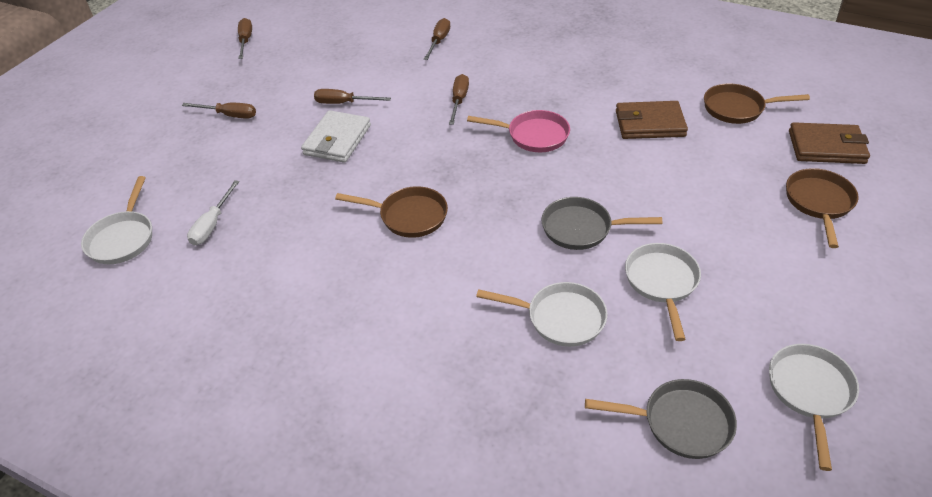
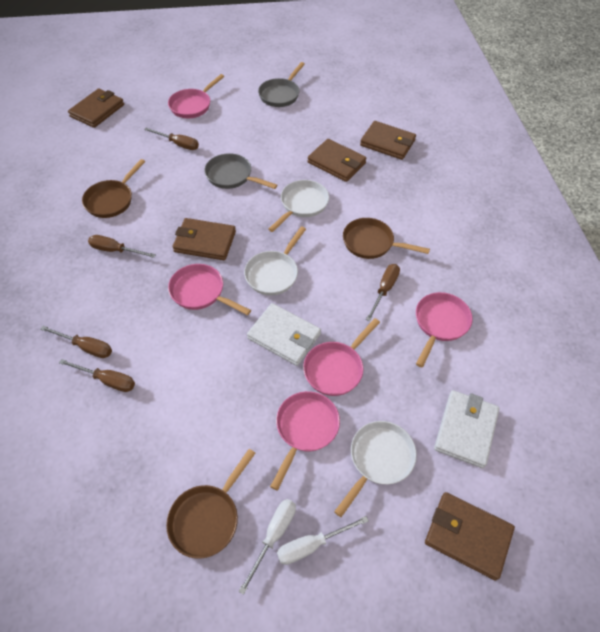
brown wallet: [616,101,688,139] [789,122,870,164] = 2 -> [68,89,124,128] [173,218,236,260] [308,139,367,182] [360,121,416,160] [425,492,515,581] = 5
pink pan: [467,110,570,152] = 1 -> [168,74,224,118] [168,264,251,315] [270,391,340,491] [303,318,380,396] [416,292,473,367] = 5
white pan: [81,176,152,264] [476,282,607,347] [625,243,701,341] [769,344,859,471] = 4 -> [244,226,306,296] [268,180,329,232] [334,421,417,517] = 3
white screwdriver: [187,180,239,246] = 1 -> [239,499,296,595] [277,516,368,565] = 2
white wallet: [301,110,371,163] = 1 -> [247,303,321,366] [434,390,500,468] = 2

